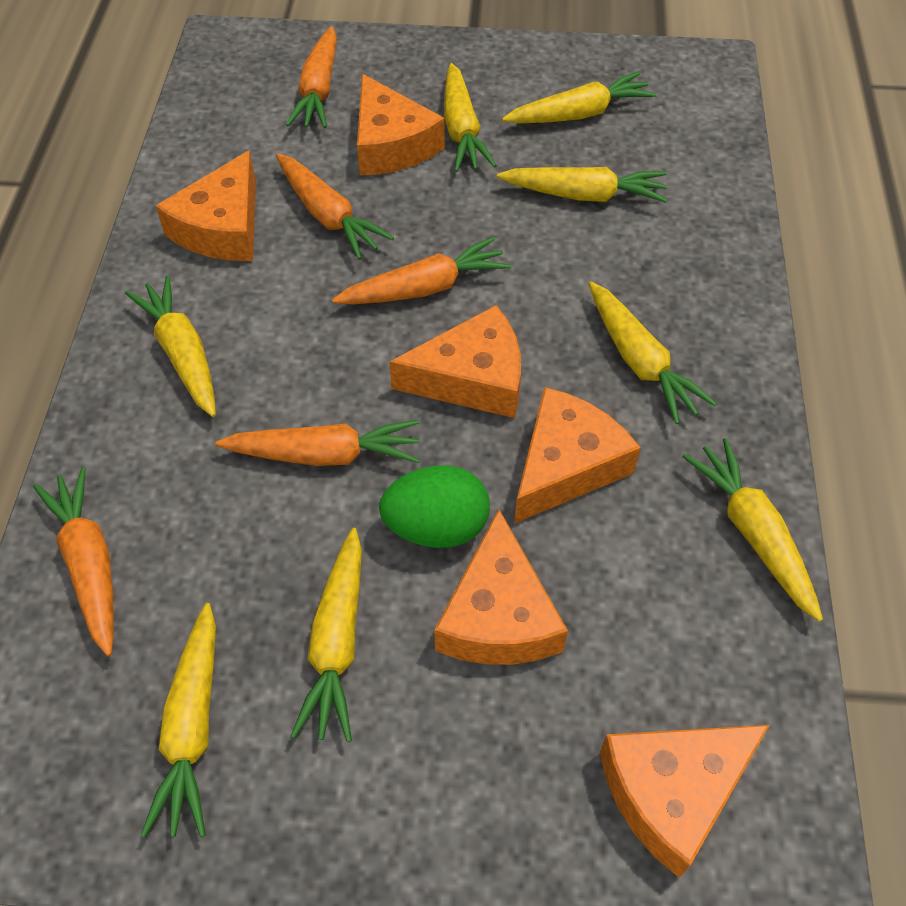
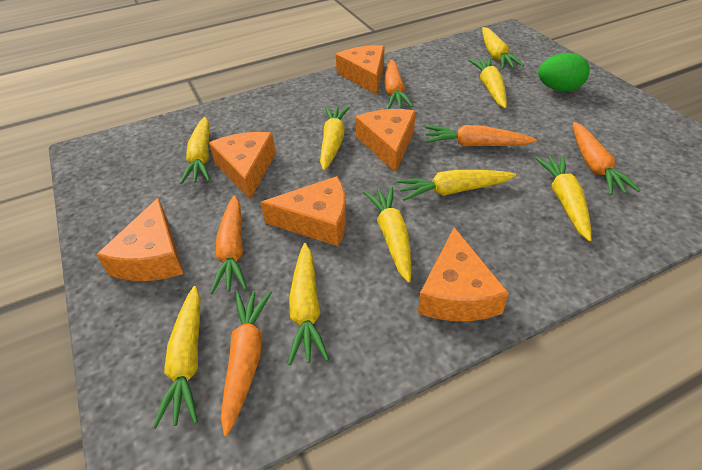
yellow carrot: [125,275,216,417] [141,603,216,837] [291,528,362,742] [444,63,497,172] [497,167,668,203] [502,71,657,123] [589,282,717,424] [683,438,823,622] = 8 -> [152,286,200,429] [180,117,210,184] [288,243,329,365] [320,106,350,171] [363,186,412,283] [396,170,516,201] [468,57,507,108] [482,27,524,69] [535,155,591,241] = 9

